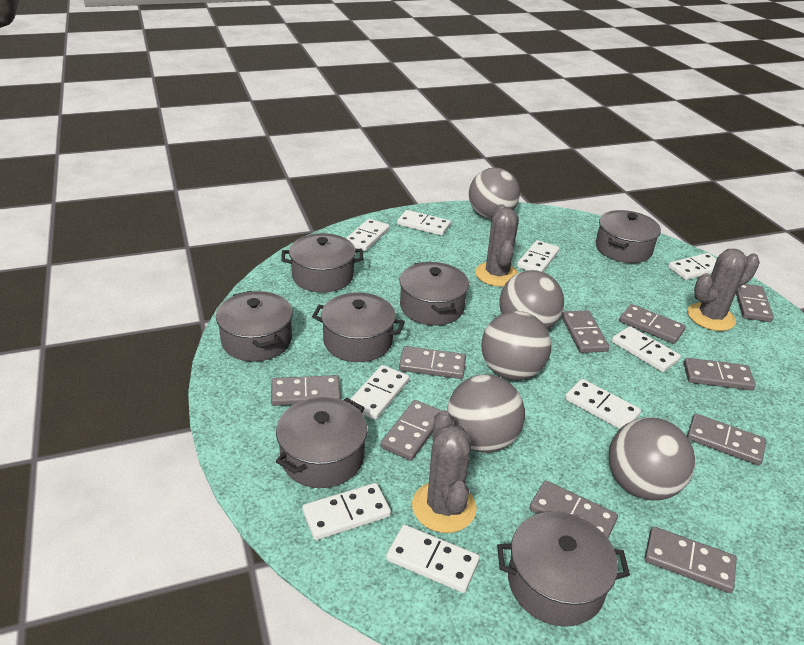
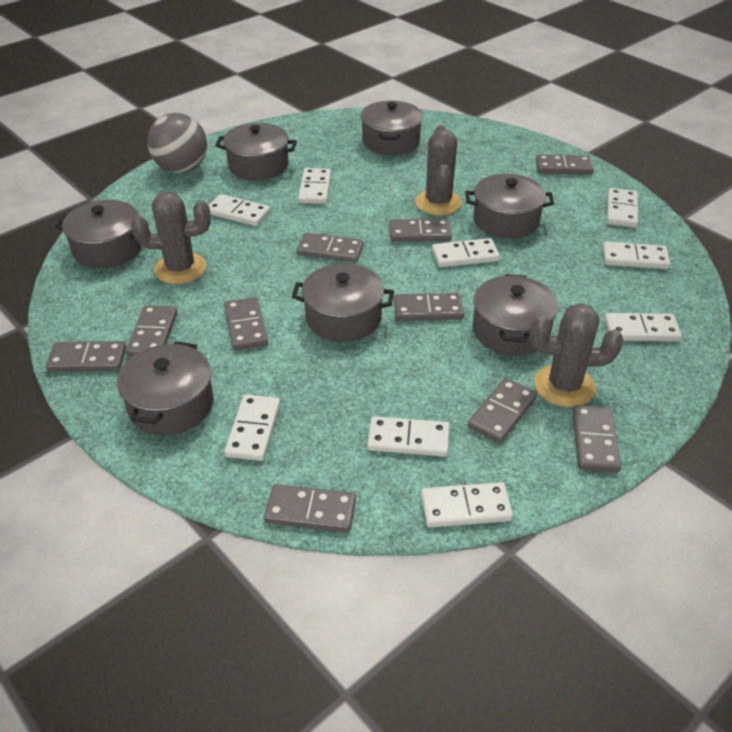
grey ball: [447,374,525,453] [469,168,520,219] [481,311,551,380] [499,270,564,330] [609,417,695,501] = 5 -> [147,113,207,173] = 1

